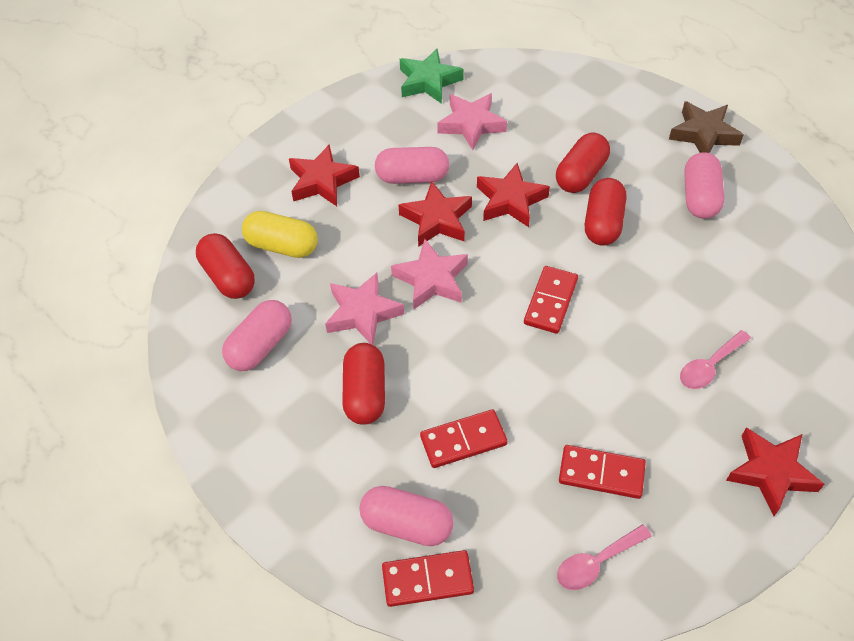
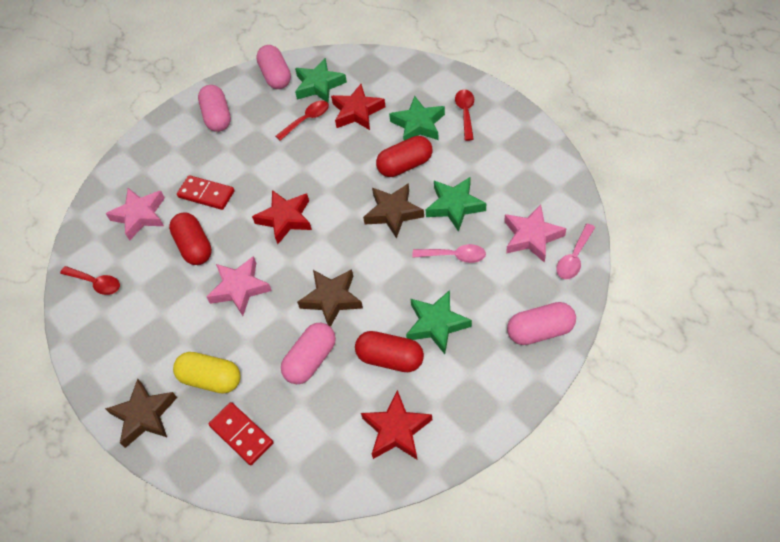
brown star: [669,101,743,153] = 1 -> [105,379,177,448] [297,269,363,327] [363,183,424,239] = 3
green star: [400,49,464,104] = 1 -> [295,58,347,103] [389,96,445,141] [406,290,472,354] [426,177,486,232] = 4
red capsule: [196,233,255,299] [342,343,385,425] [556,133,610,193] [585,178,626,246] = 4 -> [169,212,212,265] [355,331,424,372] [376,136,432,177] = 3
red domino: [382,550,474,607] [420,409,508,468] [524,266,578,334] [559,445,646,499] = 4 -> [177,175,234,210] [209,402,273,465] = 2
red spoon: none = 0 -> [60,266,120,295] [276,101,329,141] [455,90,474,141] = 3
red star: [289,145,360,206] [398,182,472,247] [477,163,550,227] [726,427,824,516] = 4 -> [252,190,312,244] [331,84,385,130] [361,390,432,460] = 3

